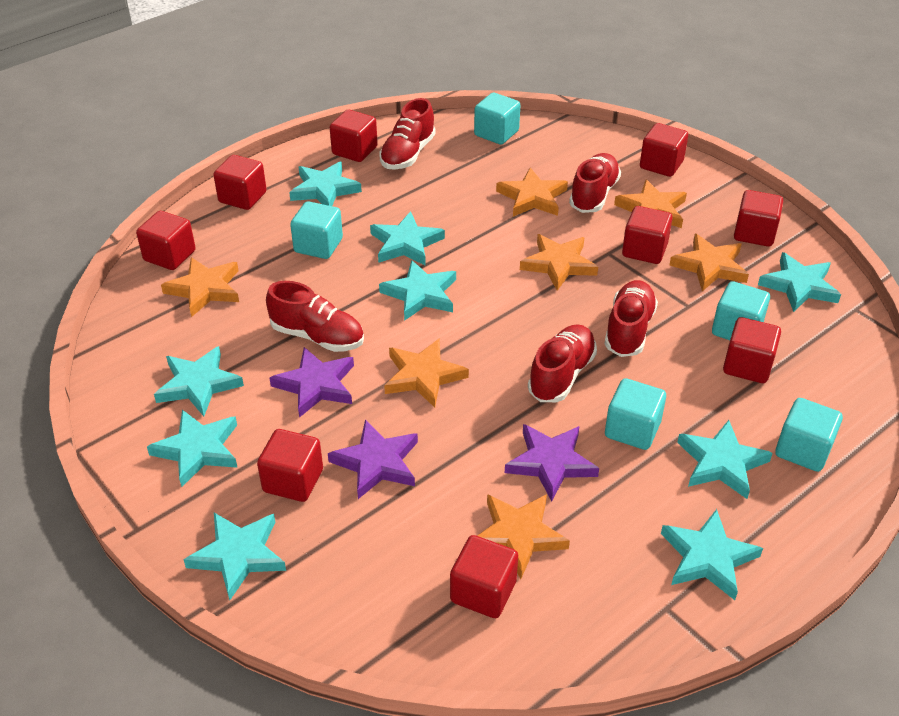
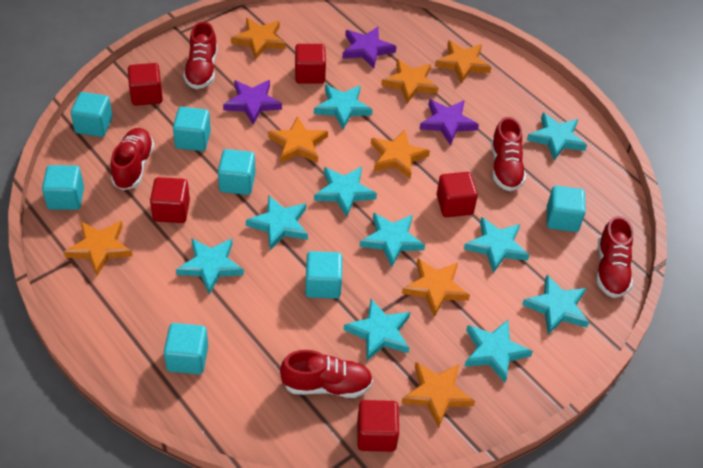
orange star: [161,257,239,317] [384,338,469,408] [477,494,570,579] [496,168,568,216] [520,234,598,291] [614,179,687,228] [669,234,749,291] = 7 -> [64,221,133,276] [231,18,286,60] [268,116,328,163] [371,130,430,179] [381,59,438,103] [402,258,470,317] [402,362,475,428] [435,40,491,84] = 8
red cube: [136,211,196,270] [213,155,267,210] [257,429,323,502] [330,110,378,162] [450,535,518,618] [622,206,673,264] [640,123,688,177] [723,317,781,383] [734,190,783,247] = 9 -> [128,63,163,106] [150,177,190,223] [295,44,326,84] [357,400,399,452] [437,172,478,217] = 5
turquoise cube: [290,201,343,259] [474,93,520,145] [605,378,666,450] [712,281,770,340] [775,398,843,472] = 5 -> [42,165,84,210] [71,92,113,137] [164,323,208,374] [173,107,211,151] [218,149,256,195] [305,251,342,299] [547,186,586,232] = 7
turquoise star: [147,410,238,487] [154,346,244,416] [184,513,286,600] [289,161,362,206] [370,211,445,266] [379,260,456,321] [661,509,763,600] [677,420,773,499] [758,252,841,312] = 9 -> [176,238,244,294] [246,195,308,250] [314,84,373,129] [314,167,377,217] [344,299,410,361] [360,212,425,267] [464,217,529,273] [464,320,533,383] [522,275,589,335] [527,113,587,160] = 10

